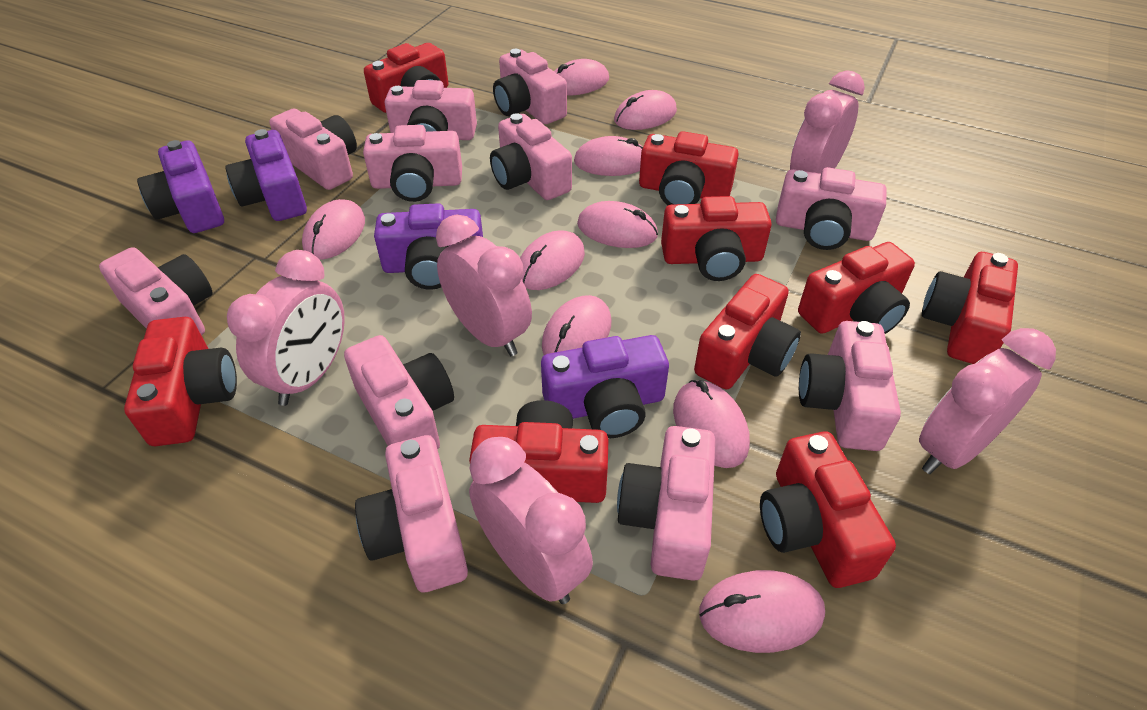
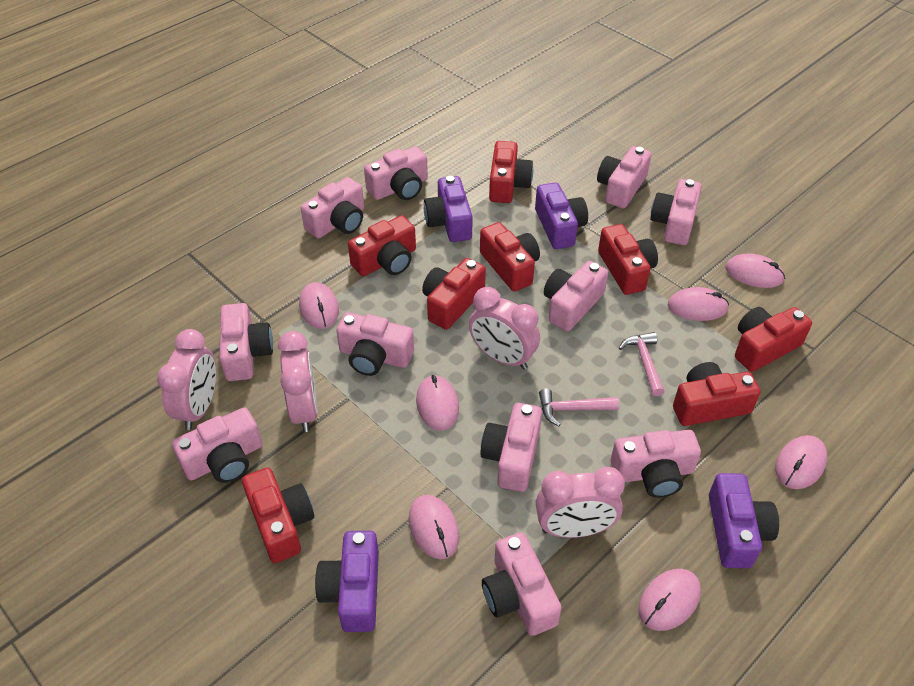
pink clock: [227,250,345,406] [436,214,532,356] [469,437,593,604] [790,70,865,174] [919,328,1056,474] = 5 -> [157,329,216,430] [278,331,318,432] [469,287,540,370] [536,467,625,538] = 4
pink hammer: none = 0 -> [539,389,619,427] [619,332,664,396] = 2
pink mouse: [302,199,365,260] [520,230,585,290] [542,295,611,355] [554,59,609,96] [574,136,643,176] [577,201,658,248] [614,90,677,130] [673,380,750,468] [699,570,825,653] = 9 -> [299,282,339,329] [409,495,459,559] [416,375,459,430] [639,569,701,631] [668,287,729,321] [725,253,785,288] [775,435,827,489] = 7
red camera: [124,317,237,446] [364,43,448,113] [469,400,609,503] [639,131,739,205] [661,196,772,281] [694,274,801,389] [760,431,896,588] [798,242,915,334] [922,252,1018,364] = 9 -> [242,468,314,563] [348,215,416,276] [422,258,486,330] [480,222,540,292] [489,141,533,203] [598,224,658,295] [673,362,760,426] [735,307,812,372] = 8

